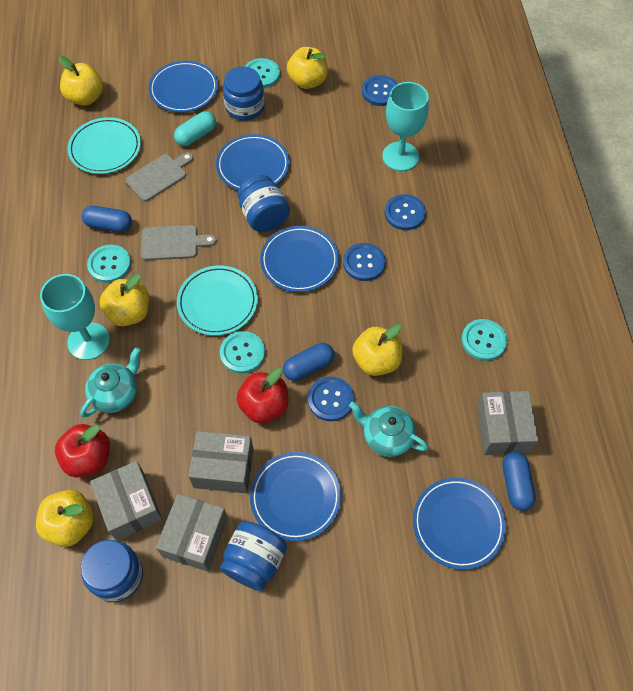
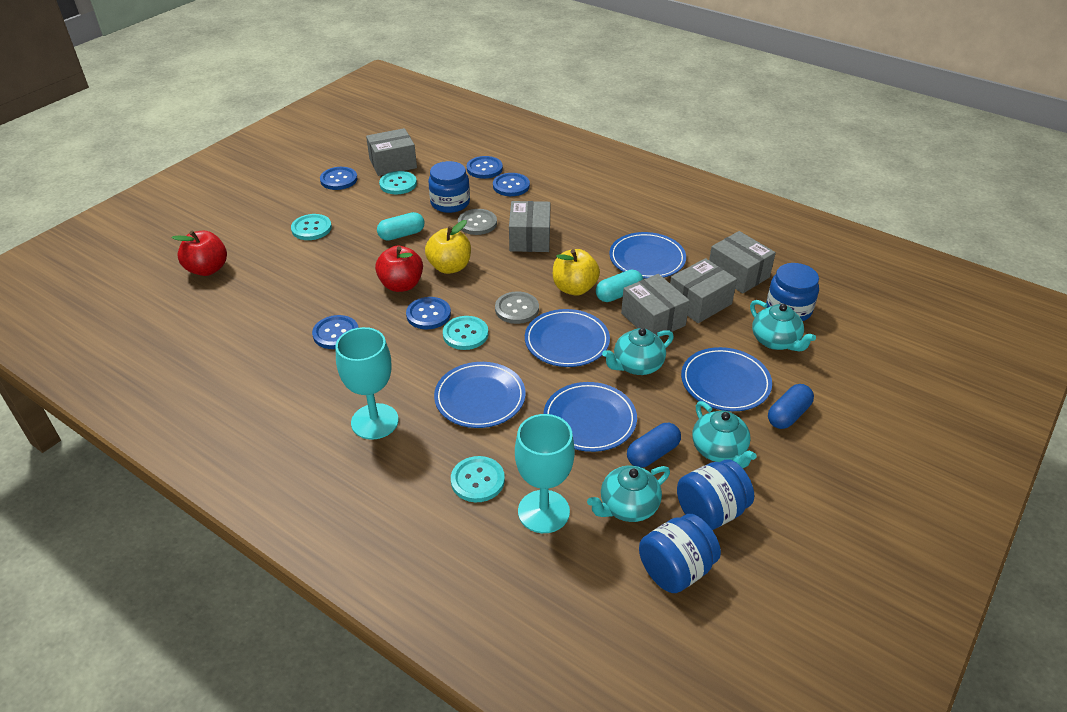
blue button: [308,377,354,421] [343,243,386,281] [362,75,398,106] [384,194,426,230] = 4 -> [312,315,358,349] [320,167,358,190] [406,297,451,329] [467,156,503,179] [493,173,530,196] = 5
blue capsule: [82,206,132,232] [283,343,335,381] [502,451,536,511] = 3 -> [627,423,681,468] [768,384,814,429] = 2
grey box: [90,461,162,541] [156,494,228,572] [188,431,254,493] [477,391,538,455] = 4 -> [366,128,417,176] [509,201,550,252] [621,274,690,337] [670,258,737,323] [709,231,776,293] = 5
grey button: none = 0 -> [458,209,497,235] [495,292,539,324] = 2
grey cutting board: [125,152,194,202] [141,225,217,260] = 2 -> none = 0
turquoise capsule: [174,111,216,146] = 1 -> [377,212,425,241] [596,270,643,302] = 2
turquoise plate: [67,117,141,174] [177,265,258,336] = 2 -> none = 0
turquoise teapot: [80,347,141,418] [349,401,428,457] = 2 -> [587,466,670,522] [602,328,674,375] [692,401,756,468] [750,300,816,351] = 4
yellow apple: [36,490,94,547] [59,56,103,106] [100,274,149,326] [287,47,328,89] [352,324,403,376] = 5 -> [425,220,471,274] [553,249,600,296] = 2

